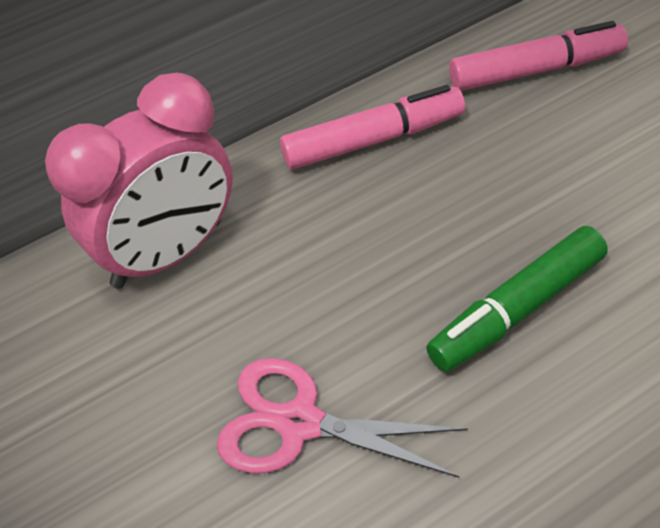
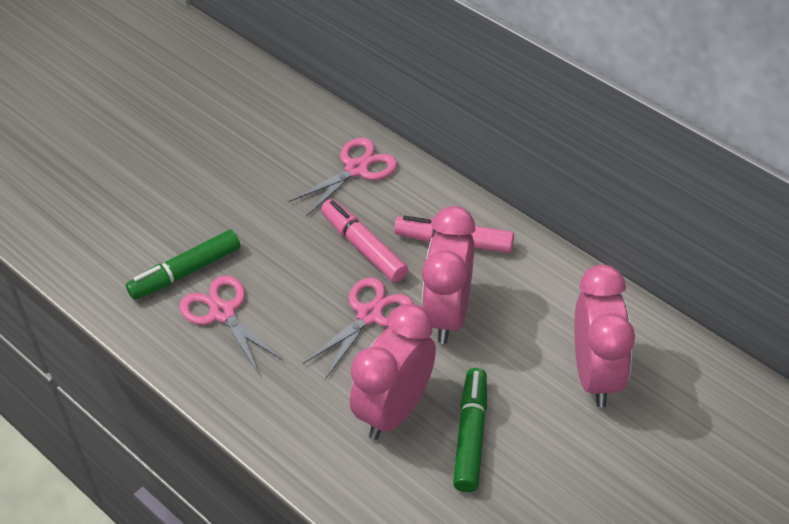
green marker: [426,226,608,372] = 1 -> [126,230,241,300] [453,368,487,492] = 2
pink clock: [45,73,233,289] = 1 -> [350,304,436,440] [421,206,476,344] [574,265,635,407] = 3
pink scissors: [217,358,468,478] = 1 -> [179,275,283,374] [288,138,397,217] [303,277,414,379] = 3

